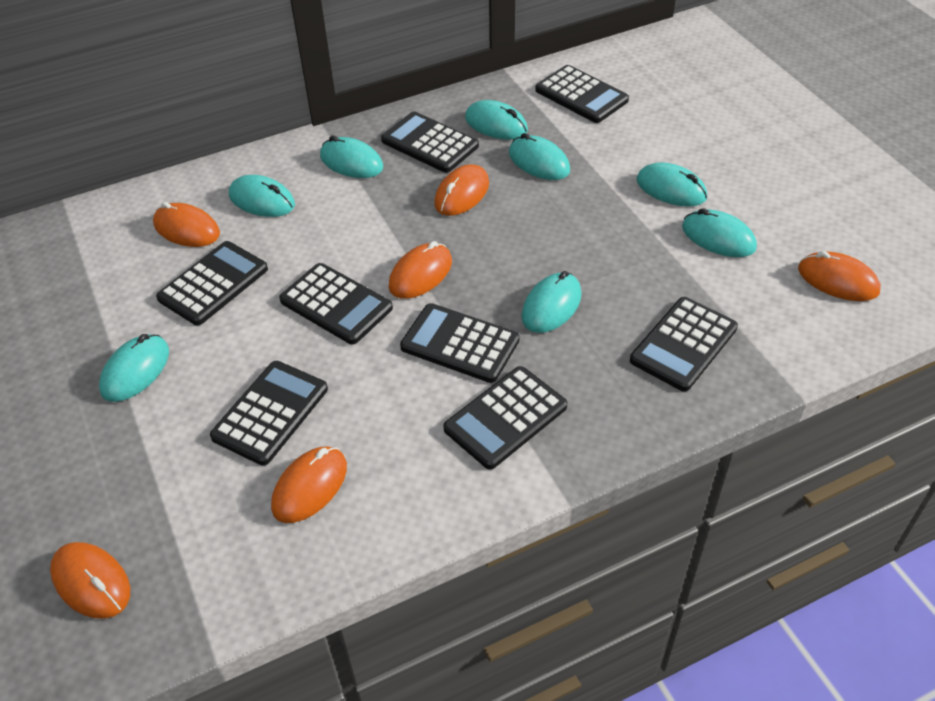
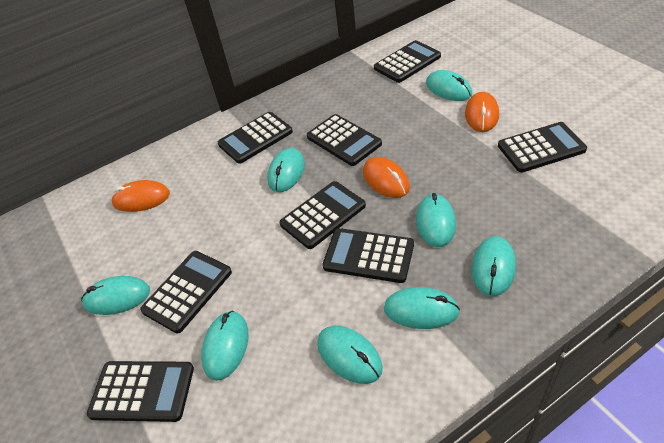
orange mouse: [50,542,130,619] [153,202,220,247] [271,447,347,523] [388,241,452,299] [434,164,489,216] [798,251,881,301] = 6 -> [111,180,170,212] [363,157,410,198] [465,92,499,132] = 3

